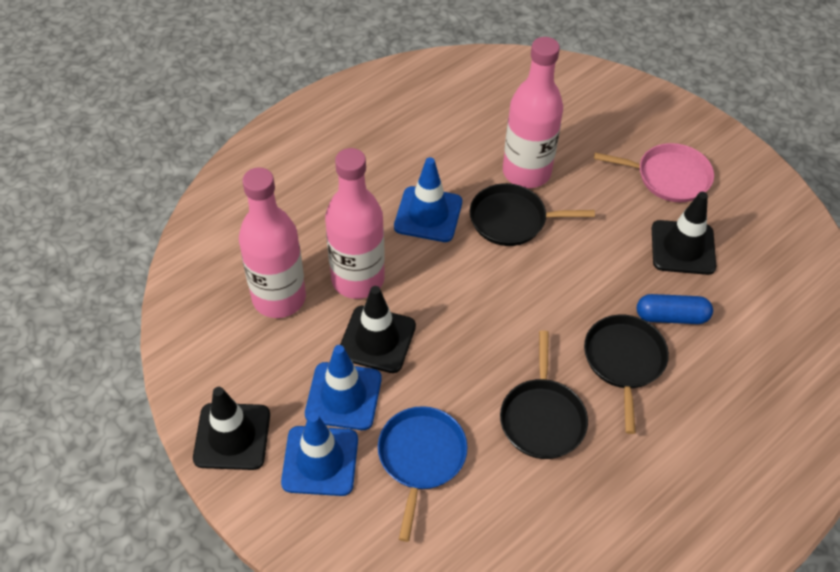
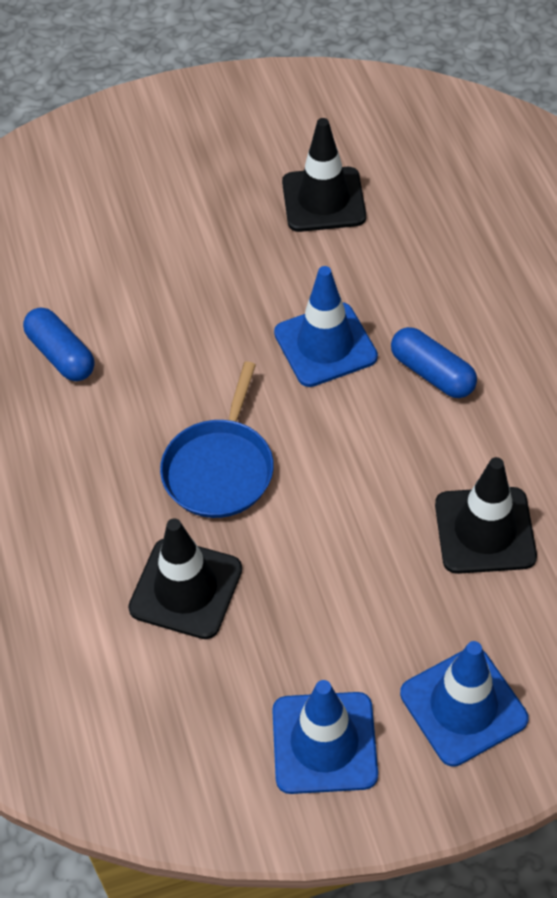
black pan: [470,183,595,246] [500,330,588,459] [584,315,669,434] = 3 -> none = 0
blue capsule: [637,294,713,324] = 1 -> [23,307,95,381] [391,327,477,398] = 2
pink bottle: [239,168,306,318] [325,148,385,299] [503,37,563,188] = 3 -> none = 0
pink pan: [594,143,714,202] = 1 -> none = 0

